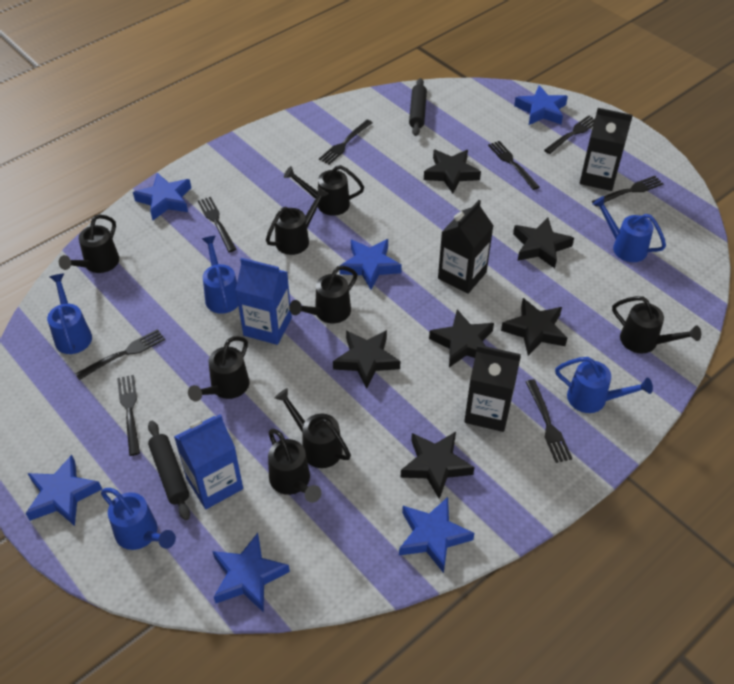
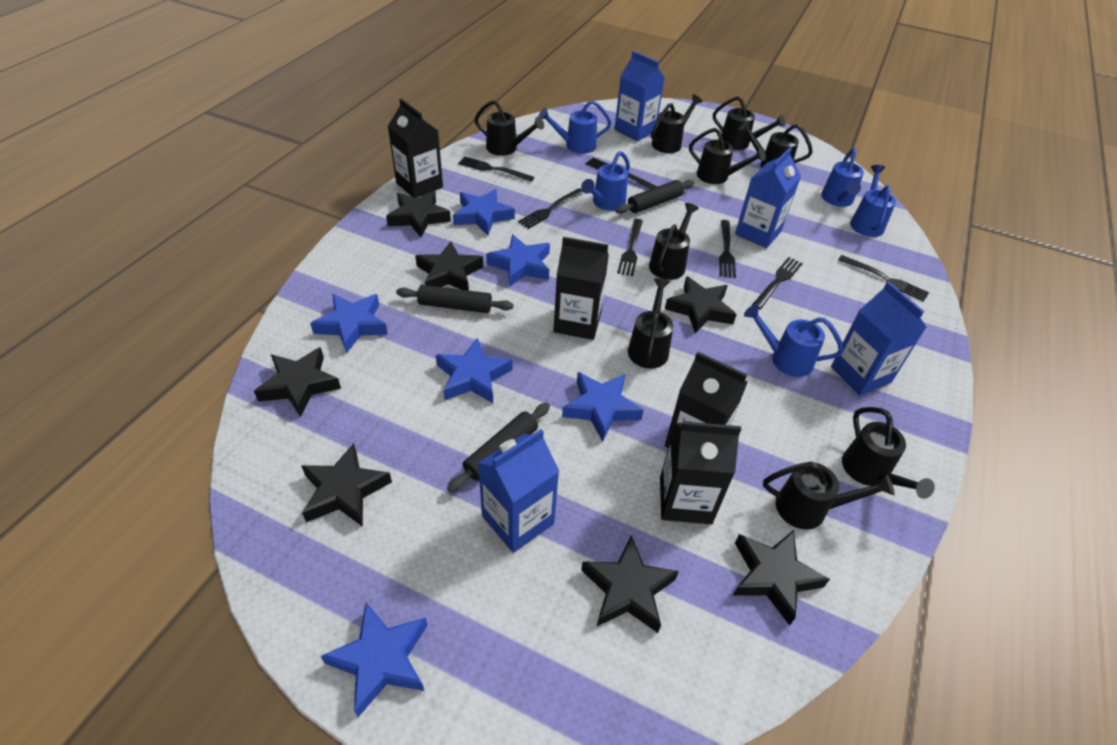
black carton: [438,200,493,294] [464,345,521,432] [580,108,633,191] = 3 -> [388,98,443,198] [553,237,609,340] [660,421,741,524] [665,352,748,448] = 4
black fork: [75,329,165,380] [117,375,140,456] [198,197,237,252] [319,120,372,165] [488,141,539,190] [526,380,572,463] [544,115,595,154] [592,176,664,207] = 8 -> [458,156,535,182] [518,188,584,229] [586,157,657,189] [617,219,643,276] [719,220,736,278] [752,257,803,309] [838,255,929,302] = 7
black rolling pin: [148,421,190,520] [409,78,427,136] = 2 -> [396,285,513,313] [447,403,550,492] [615,180,694,214] = 3
black star: [333,330,400,389] [401,432,475,499] [424,150,481,194] [429,309,494,367] [501,298,567,356] [513,218,574,269] = 6 -> [254,347,341,417] [301,443,392,527] [386,191,451,237] [415,241,483,291] [581,535,679,633] [665,276,737,333] [732,530,830,626] = 7
black watering can: [59,214,119,273] [188,336,249,401] [266,187,329,255] [268,429,321,503] [274,388,351,468] [284,165,364,216] [289,266,357,324] [612,296,701,353] = 8 -> [475,100,544,156] [628,278,673,369] [649,203,699,280] [651,94,703,153] [689,128,766,184] [713,96,785,150] [739,120,813,168] [763,462,895,529] [842,407,935,499] = 9
blue carton: [174,414,243,509] [236,258,292,345] = 2 -> [478,429,559,553] [614,51,665,142] [735,147,801,248] [831,281,927,396] = 4

